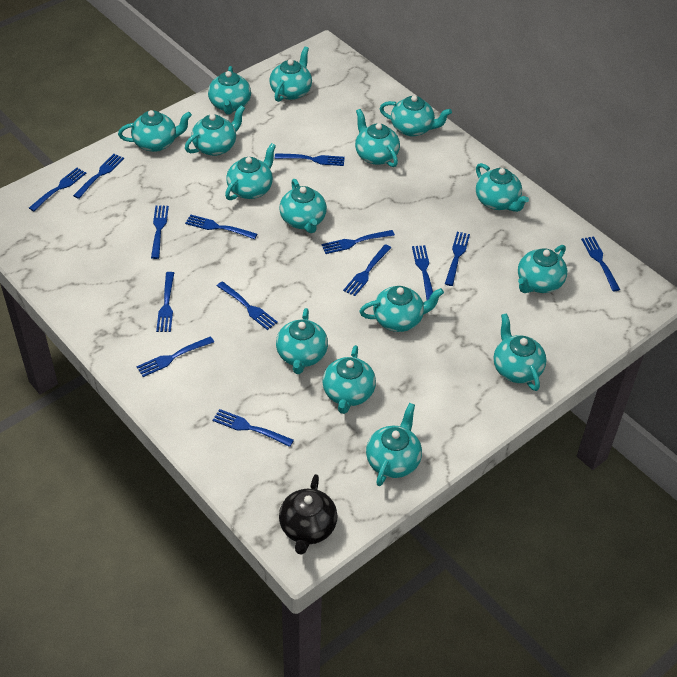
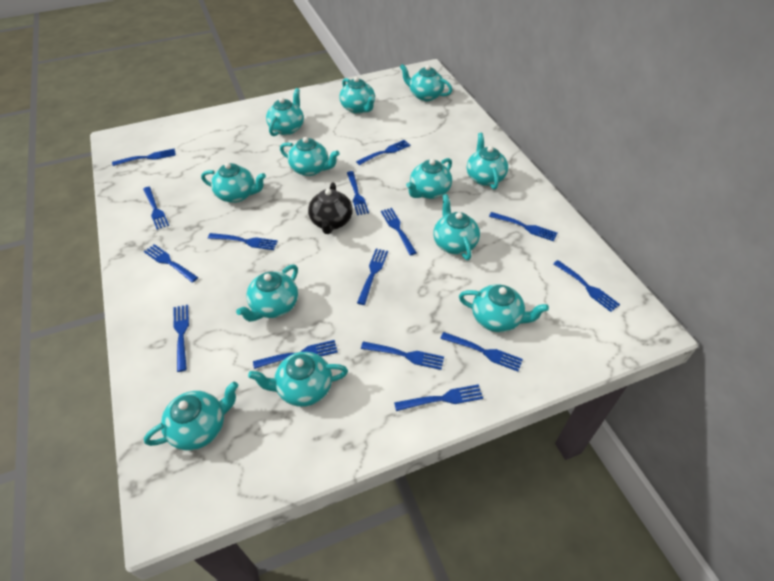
blue fork: [29,168,86,211] [73,154,124,199] [136,336,214,377] [151,206,169,259] [156,272,174,332] [185,214,257,239] [213,409,294,447] [217,281,278,330] [275,153,345,166] [321,230,395,254] [343,244,391,296] [412,245,433,300] [445,232,470,286] [581,236,620,291] = 14 -> [112,148,176,166] [143,187,169,230] [144,244,198,282] [174,305,189,372] [208,233,278,250] [253,340,338,369] [347,171,369,215] [356,140,411,165] [357,249,388,305] [361,341,444,370] [381,208,417,255] [394,384,483,411] [440,332,523,371] [489,212,558,241] [553,260,620,312] = 15
turquoise teapot: [118,110,192,152] [185,105,245,156] [208,66,251,115] [225,143,276,200] [269,46,312,102] [276,308,328,374] [279,179,327,233] [322,345,376,414] [355,109,400,167] [359,286,444,332] [366,403,422,486] [379,95,452,136] [476,163,529,212] [494,313,546,391] [518,245,567,293] = 15 -> [144,381,238,450] [201,163,266,203] [236,265,298,322] [248,352,348,407] [266,88,304,136] [280,137,339,176] [339,77,375,114] [400,64,452,101] [406,158,452,199] [433,194,480,260] [459,284,549,332] [467,133,508,190] = 12

